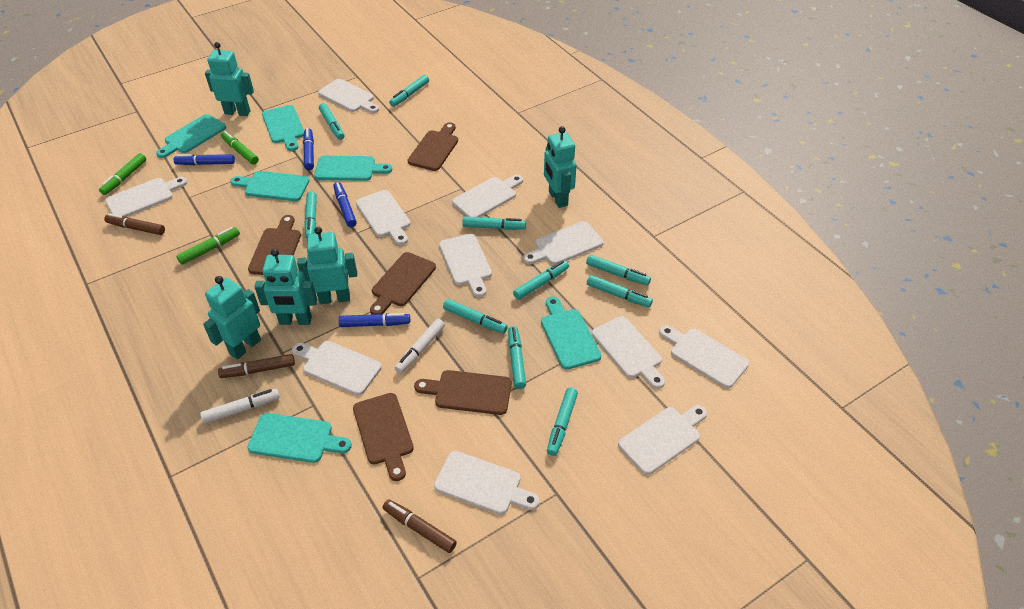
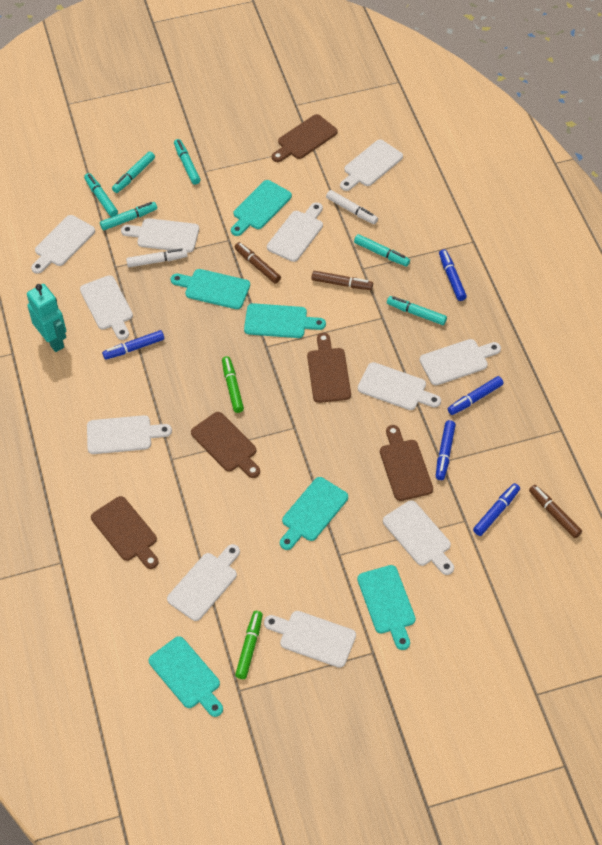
blue marker: [174,154,235,165] [303,128,314,170] [333,182,357,227] [339,313,410,327] = 4 -> [102,330,164,360] [436,420,456,480] [439,249,467,301] [448,376,504,415] [473,483,520,536] = 5
green marker: [99,153,146,195] [176,227,240,265] [221,131,259,165] = 3 -> [222,356,244,413] [235,611,263,679] = 2
turquoise marker: [304,191,317,239] [319,103,344,140] [389,75,429,107] [443,299,508,333] [463,216,526,230] [508,326,526,389] [513,260,569,300] [547,387,578,456] [586,255,651,285] [587,275,653,307] = 10 -> [84,173,118,217] [100,202,157,230] [112,151,155,193] [174,139,201,185] [354,234,410,266] [387,296,447,325] = 6
turquoise robot: [203,276,261,360] [205,42,254,116] [254,249,317,325] [297,227,357,304] [544,126,577,208] = 5 -> [27,284,66,352] = 1

